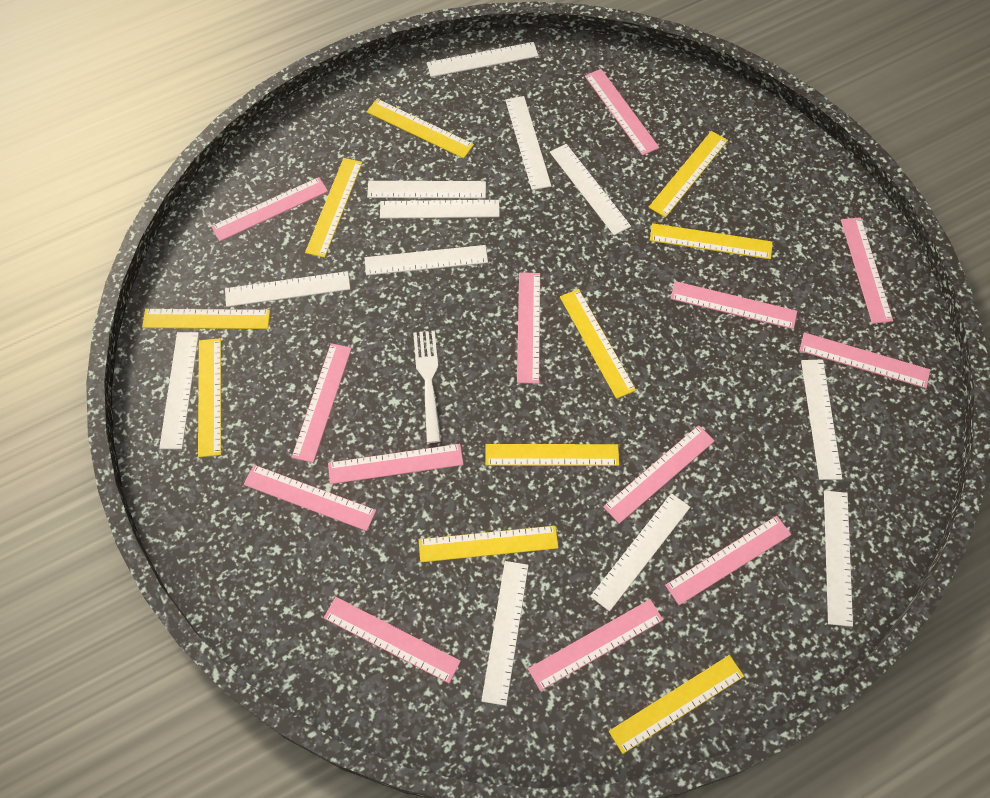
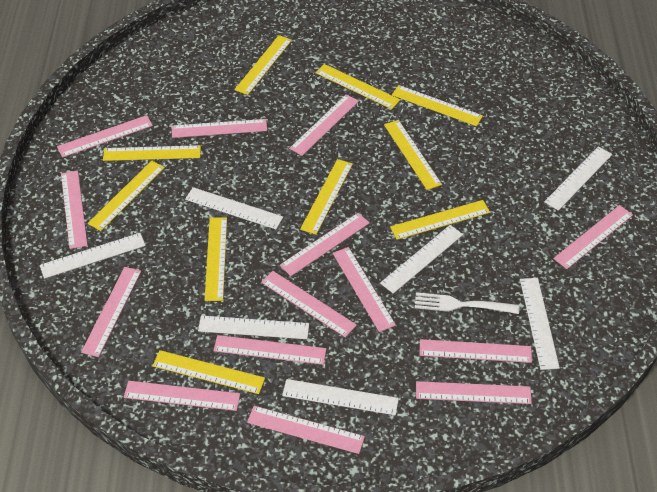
pink ruler: [211,177,328,241] [244,465,376,531] [292,343,352,463] [324,597,461,683] [328,444,464,484] [517,273,540,384] [528,599,663,691] [585,69,660,156] [603,425,715,524] [665,516,791,605] [670,281,797,329] [799,332,930,388] [841,217,893,324] = 13 -> [57,115,153,158] [61,170,88,249] [81,267,141,357] [124,381,240,411] [172,119,267,138] [213,335,326,365] [247,406,365,454] [261,271,357,338] [280,213,370,276] [289,94,359,156] [333,247,396,332] [416,381,532,404] [419,339,532,363] [553,205,633,269] = 14
white ruler: [159,332,199,449] [225,271,350,307] [365,245,488,276] [367,181,486,198] [380,200,500,219] [427,42,539,77] [481,561,529,706] [505,96,551,190] [550,144,631,236] [590,493,690,611] [801,360,842,480] [824,491,853,627] = 12 -> [40,233,146,279] [185,187,283,229] [198,315,309,339] [282,379,399,415] [380,225,463,294] [520,278,560,370] [544,146,612,211] = 7

